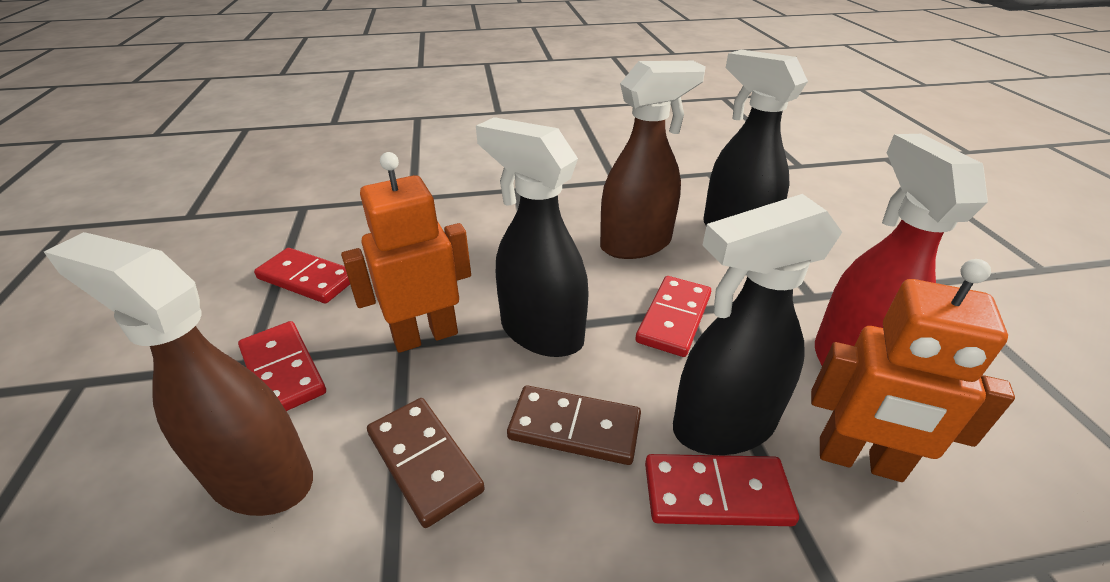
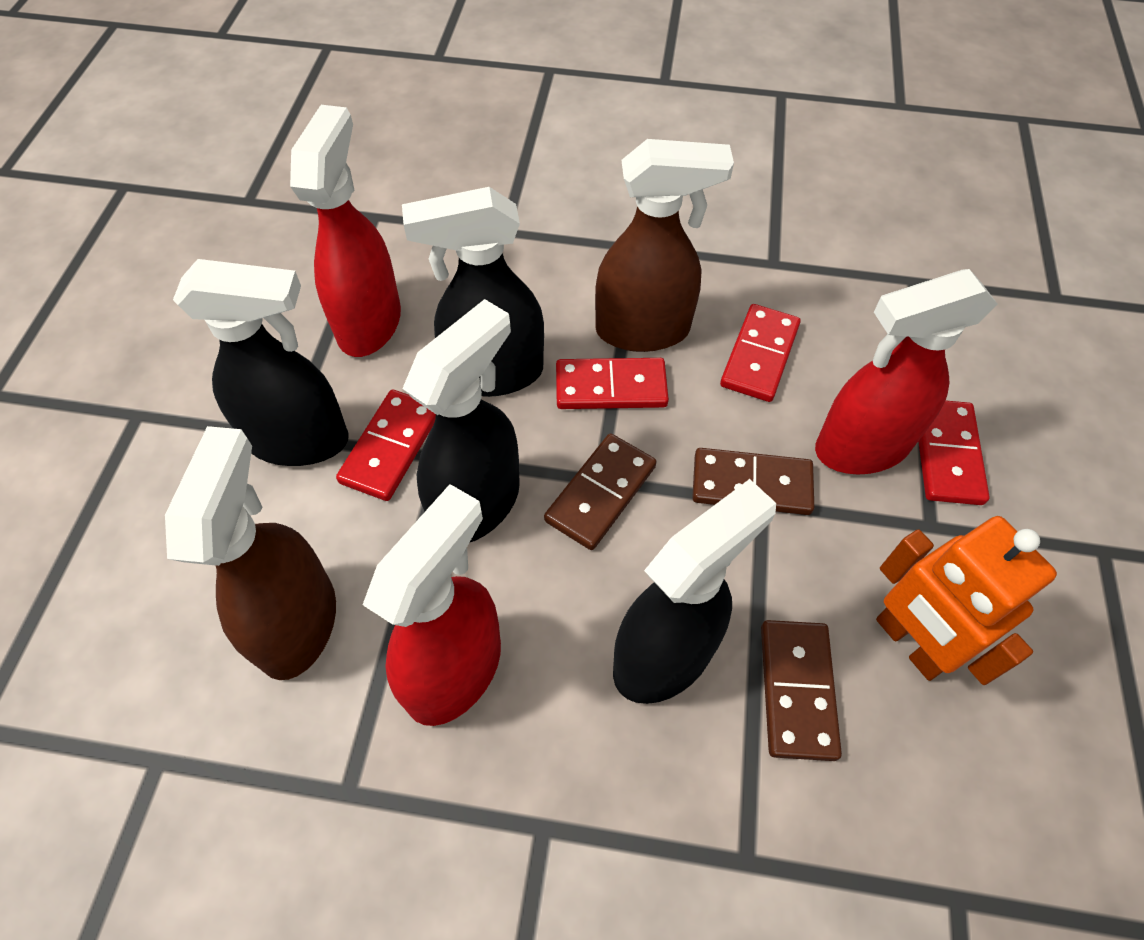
black spray bottle: [476,117,589,357] [673,194,842,455] [703,50,808,226] = 3 -> [173,259,348,466] [402,187,544,397] [402,299,520,542] [613,479,776,704] = 4
brown domino: [367,398,485,528] [507,385,641,465] = 2 -> [544,433,657,550] [692,448,814,515] [761,620,842,761] = 3
orange robot: [341,152,471,353] [811,259,1015,482] = 2 -> [876,516,1057,685] = 1
red spray bottle: [815,134,988,366] = 1 -> [290,105,401,357] [363,484,501,726] [815,269,997,475] = 3

